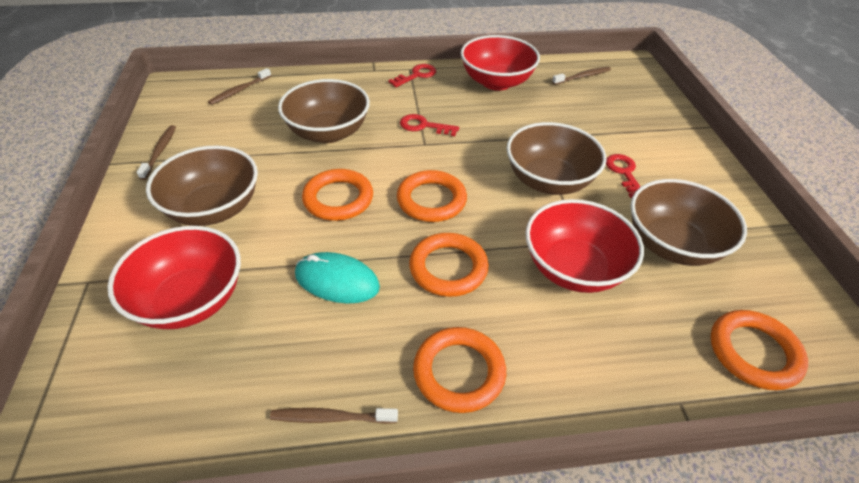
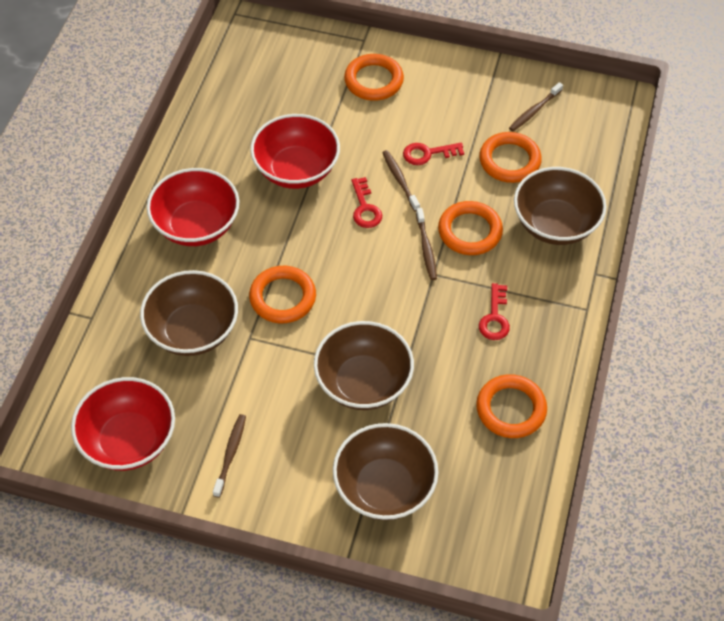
turquoise mouse: [295,252,380,304] = 1 -> none = 0

